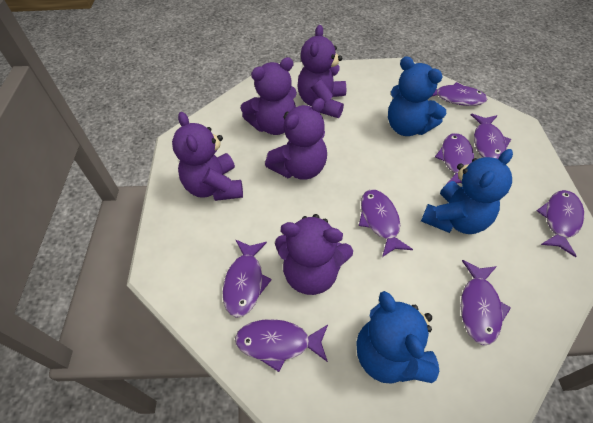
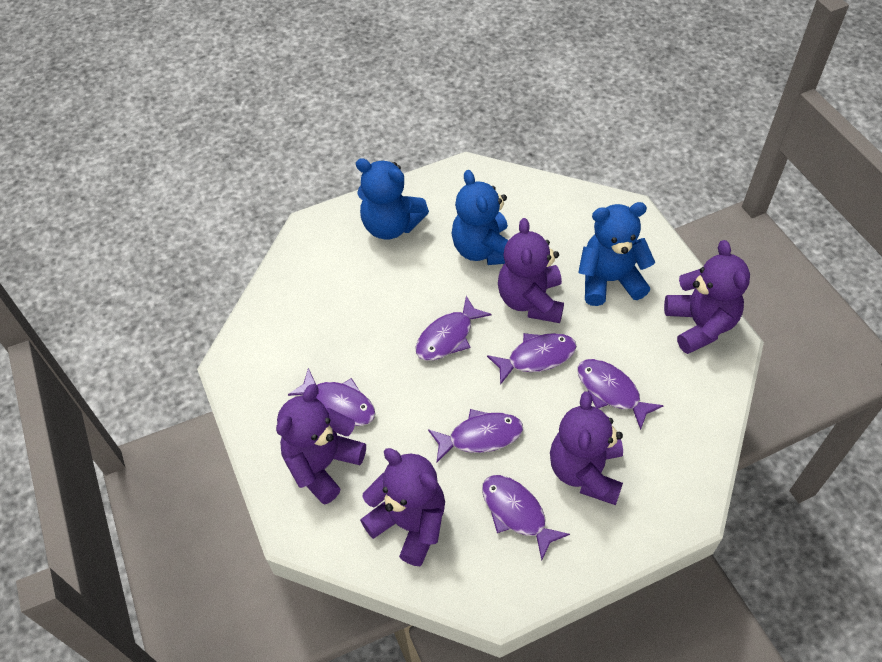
purple fish: [223,239,272,318] [235,319,328,372] [359,190,413,257] [431,82,487,106] [435,133,474,183] [460,260,511,345] [471,114,511,159] [537,190,584,257] = 8 -> [288,368,375,426] [416,296,491,361] [428,409,523,462] [482,475,570,560] [487,333,577,385] [577,359,664,430] = 6

